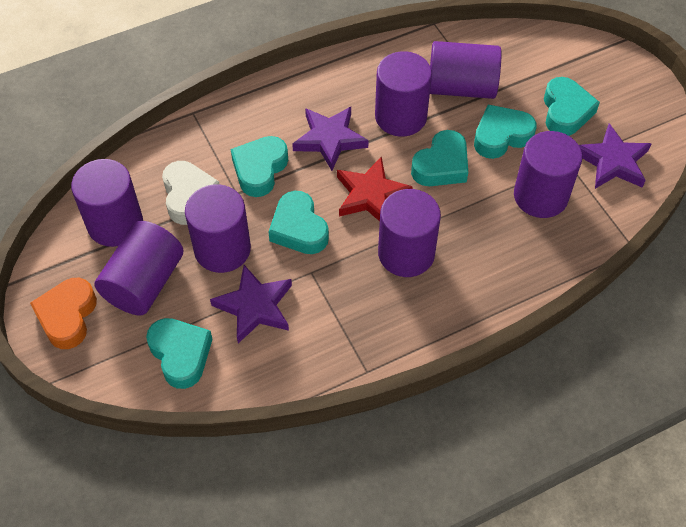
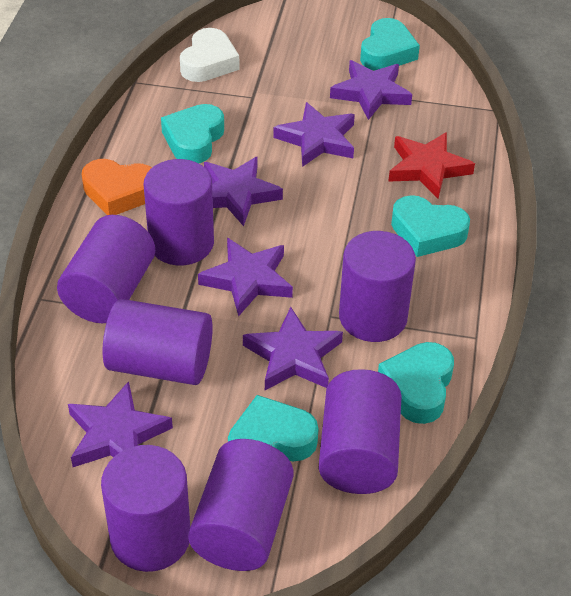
purple star: [210,265,292,343] [292,107,369,171] [579,123,652,189] = 3 -> [68,381,173,467] [198,238,293,317] [204,157,283,226] [243,307,343,390] [273,102,355,167] [330,60,412,120] = 6
turquoise heart: [146,318,213,389] [231,136,288,197] [268,191,329,254] [411,130,468,186] [474,105,536,159] [544,77,600,136] = 6 -> [161,104,224,163] [228,395,319,461] [360,18,420,70] [378,342,454,424] [391,195,470,257] = 5

